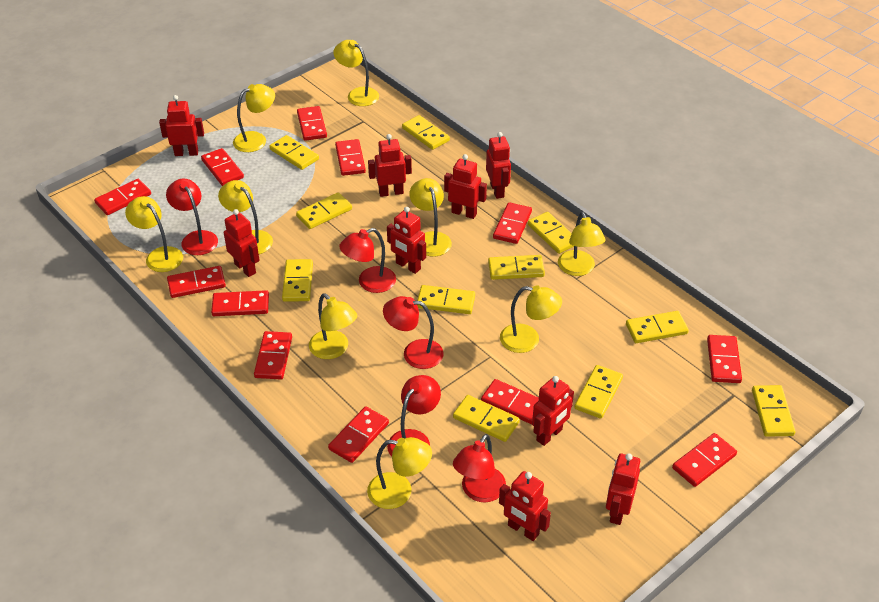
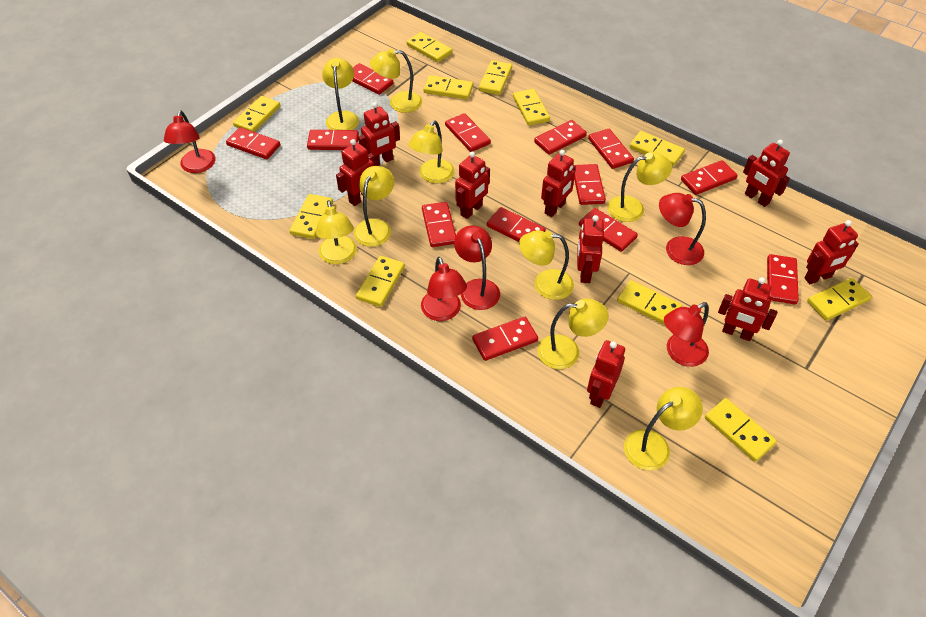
red domino: [94,179,151,215] [167,266,226,298] [201,148,244,186] [211,290,269,316] [254,331,292,379] [297,106,327,141] [328,406,389,463] [335,139,366,176] [481,379,539,424] [493,202,532,244] [672,433,737,487] [707,335,742,383] = 12 -> [226,127,281,159] [307,130,359,150] [352,63,393,95] [422,202,456,247] [445,113,491,152] [472,317,538,361] [487,207,546,242] [534,120,587,155] [574,164,606,205] [579,208,638,252] [588,129,634,169] [681,160,737,195] [767,254,799,304] = 13

